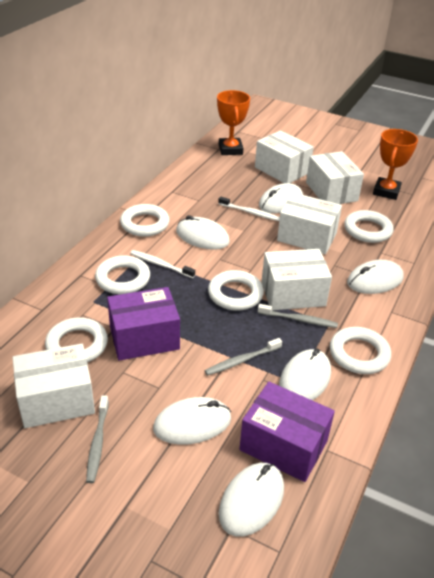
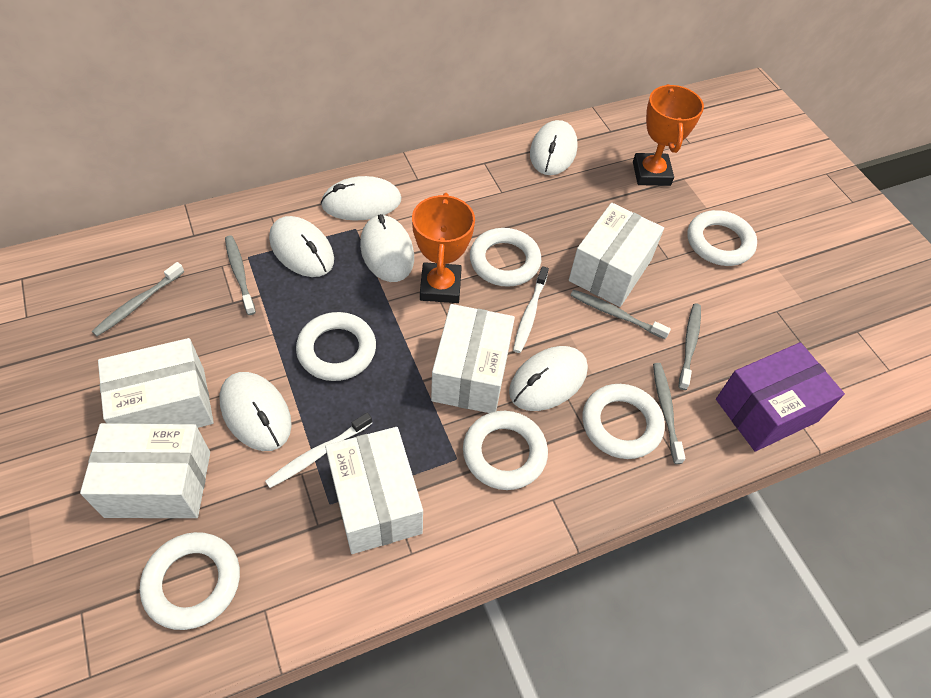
grey toothbrush: [86,396,109,483] [205,338,282,376] [258,304,338,328] = 3 -> [92,262,184,336] [225,235,256,315] [570,290,671,339] [653,363,685,464] [679,303,701,390] = 5
purple box: [107,287,180,361] [239,382,335,482] = 2 -> [716,342,845,452] = 1

